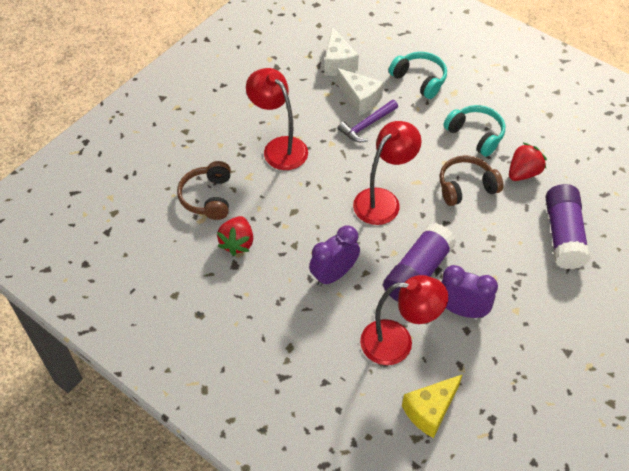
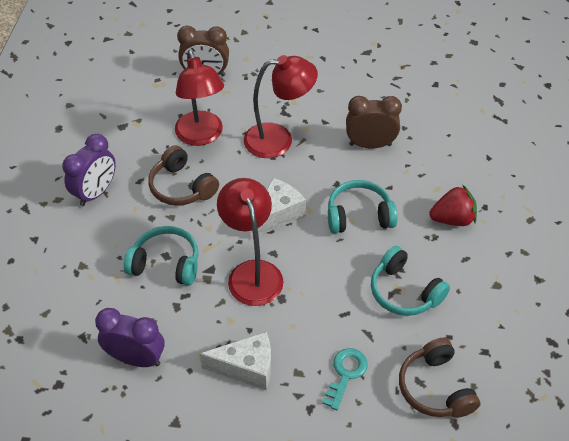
brown clock: none = 0 -> [177,26,229,77] [346,96,402,149] = 2
purple glue stick: [383,223,456,302] [545,184,590,269] = 2 -> none = 0
purple hammer: [337,100,398,142] = 1 -> none = 0
red strawberry: [217,216,253,256] [509,143,547,181] = 2 -> [429,185,477,226] = 1
turquoise headphones: [389,52,447,99] [444,105,505,157] = 2 -> [124,226,198,286] [328,180,397,233] [371,246,450,316] = 3
turquoise key: none = 0 -> [322,348,368,410] = 1
yellow cheese: [402,374,463,438] = 1 -> none = 0

